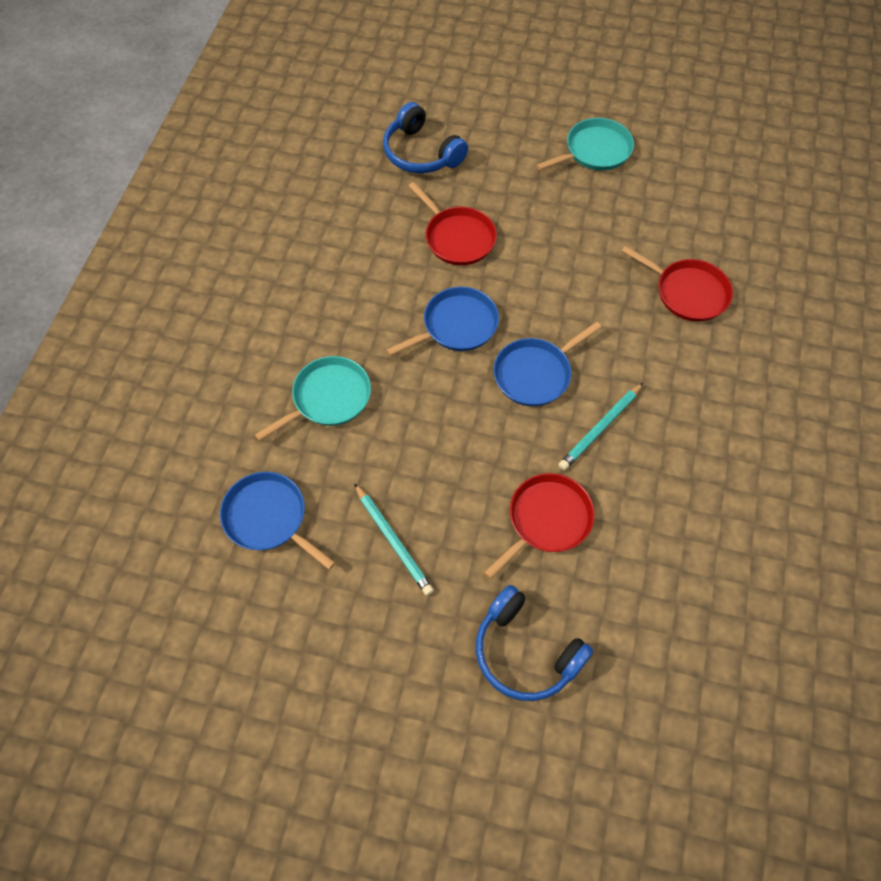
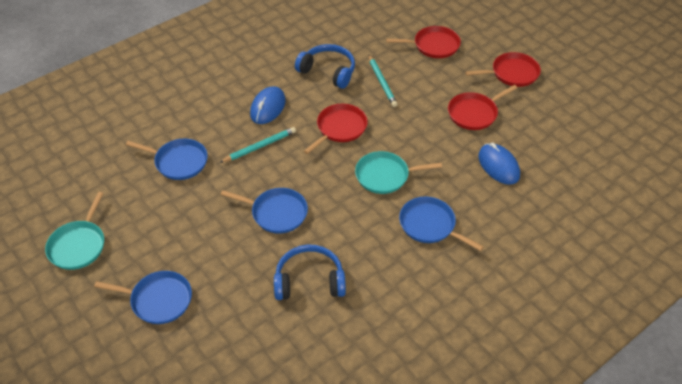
blue mouse: none = 0 -> [250,86,286,124] [478,143,520,185] = 2
blue pan: [220,472,336,570] [386,287,499,356] [493,321,601,406] = 3 -> [94,271,192,324] [126,139,208,180] [220,188,308,234] [399,197,484,251] = 4
red pan: [409,182,497,265] [484,473,595,579] [621,246,733,321] = 3 -> [304,104,368,154] [386,26,461,58] [448,85,517,130] [465,52,541,87] = 4

